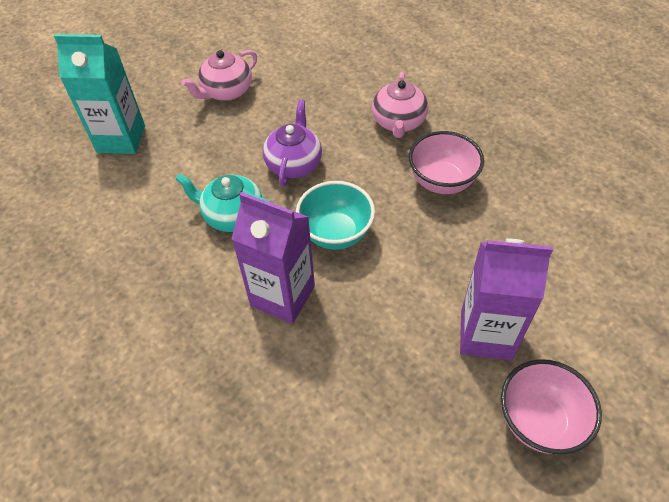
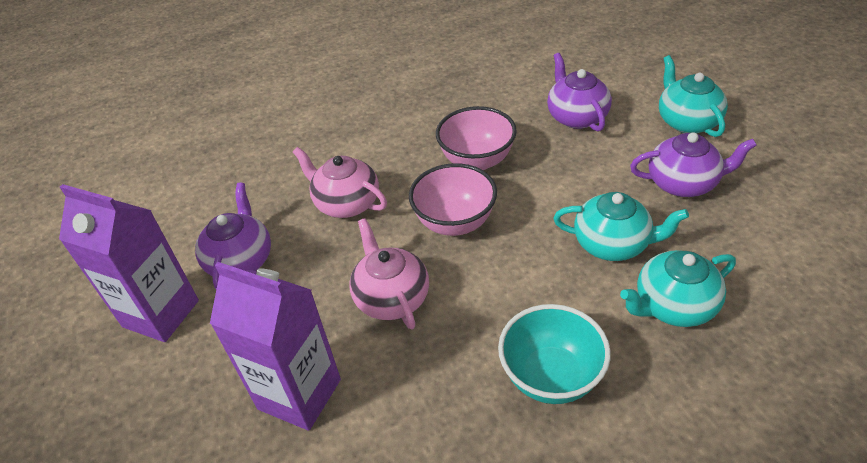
purple teapot: [263,100,322,187] = 1 -> [195,183,271,289] [547,53,612,131] [630,132,757,197] = 3
turquoise carton: [54,34,145,154] = 1 -> none = 0
turquoise teapot: [175,174,271,232] = 1 -> [553,192,689,261] [620,250,736,327] [659,55,728,137] = 3

